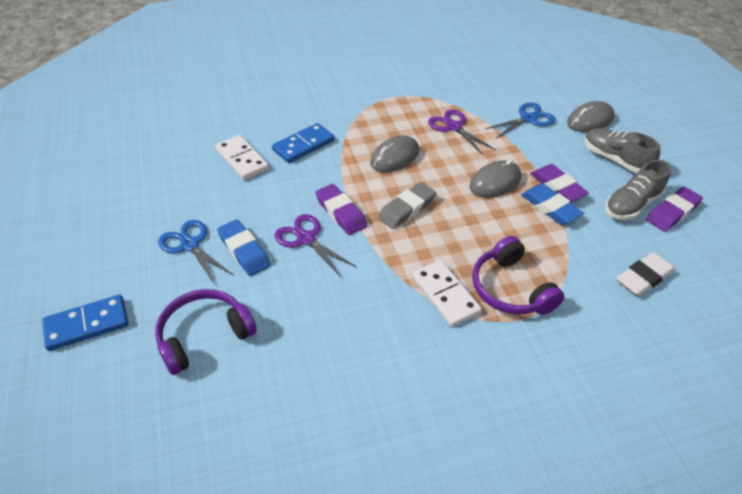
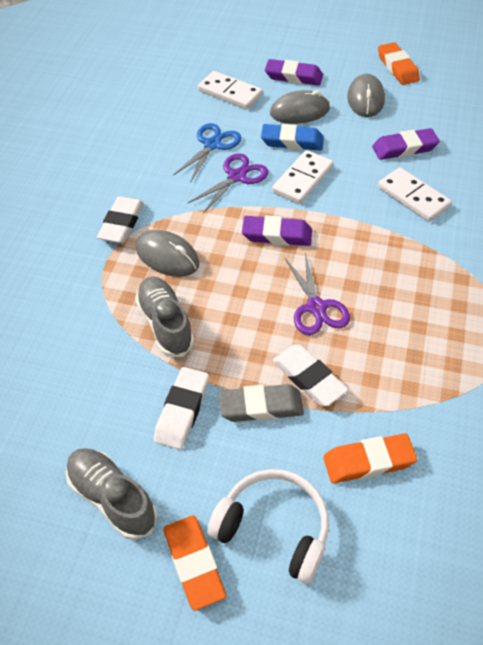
blue domino: [42,295,128,351] [272,123,334,163] = 2 -> none = 0
blue eraser: [217,219,270,276] [521,184,584,225] = 2 -> [261,124,324,151] = 1
blue scissors: [158,220,233,285] [485,102,556,139] = 2 -> [173,123,241,183] = 1
orange eraser: none = 0 -> [163,516,226,611] [323,433,417,483] [378,42,420,85] = 3
purple headphones: [155,289,257,375] [472,236,564,315] = 2 -> none = 0
white domino: [215,135,269,180] [412,260,482,327] = 2 -> [198,71,263,109] [272,150,333,204] [378,167,452,222] = 3
white eraser: [616,252,675,296] = 1 -> [97,196,144,243] [154,367,209,450] [273,345,348,406] = 3
white headphones: none = 0 -> [207,469,329,584] = 1

